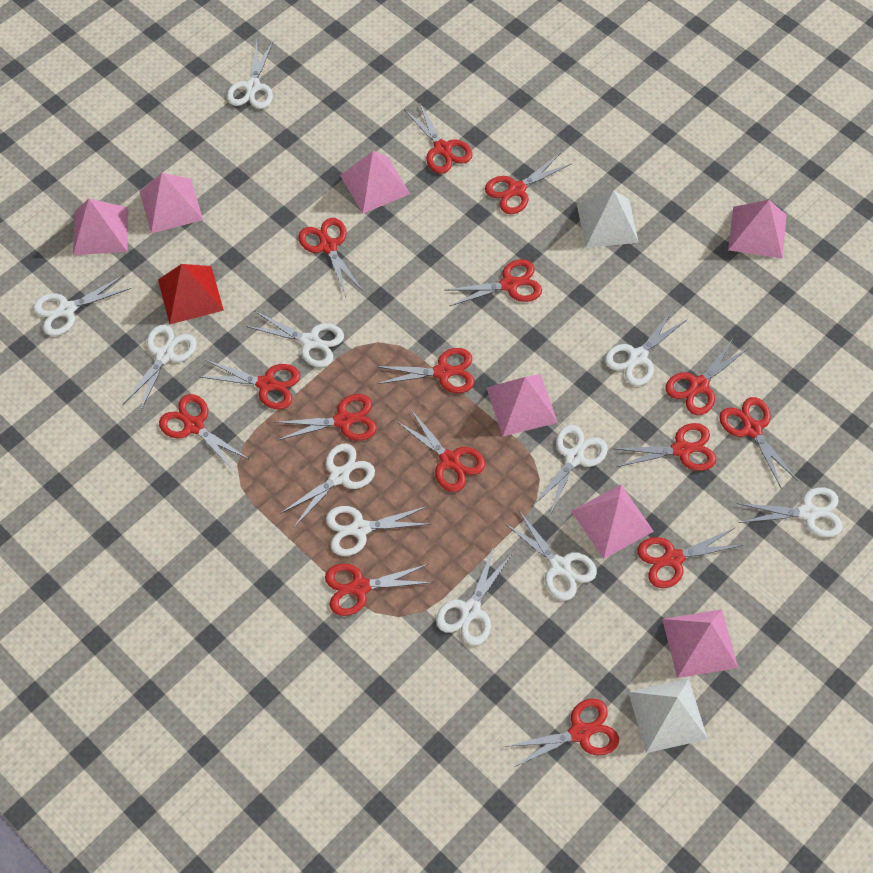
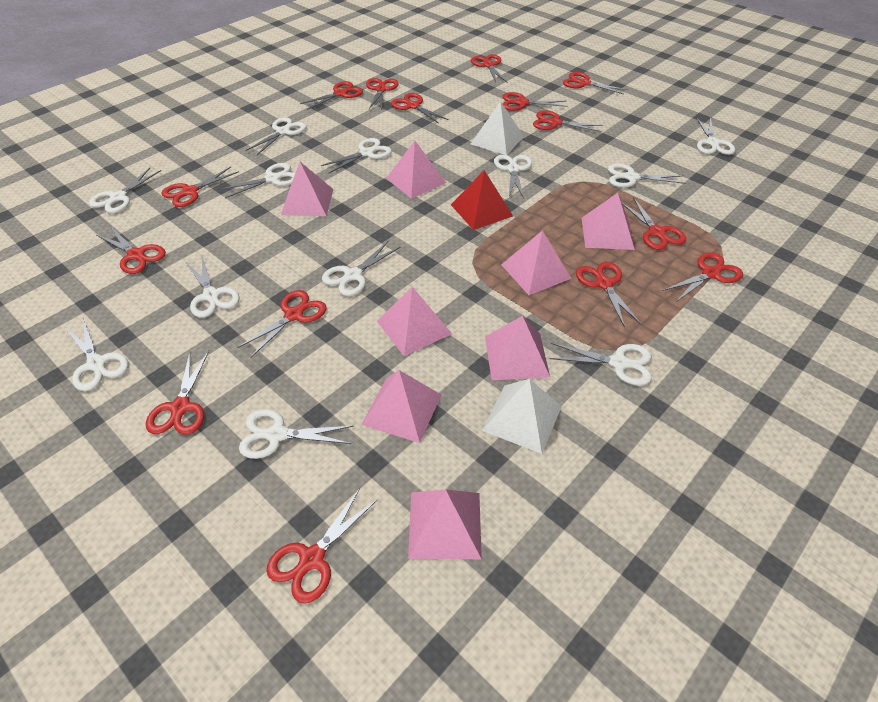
pink pyramid: [73,199,128,255] [140,173,203,233] [340,151,410,213] [486,374,558,436] [572,484,654,559] [662,609,738,678] [728,200,787,259] = 7 -> [281,162,333,216] [361,370,441,443] [377,287,452,356] [386,141,446,199] [408,490,482,559] [485,316,550,380] [501,230,572,295] [582,193,635,250] = 8
white scissors: [33,275,131,336] [123,325,197,412] [227,41,273,109] [246,311,344,367] [280,444,375,527] [326,506,430,556] [436,546,512,646] [503,509,597,601] [533,425,608,515] [605,309,688,386] [737,487,843,537] = 11 -> [65,319,129,391] [89,168,161,213] [186,257,240,318] [220,163,295,198] [239,409,354,459] [246,117,306,155] [321,138,392,173] [322,241,401,296] [494,155,532,198] [549,343,652,386] [608,164,686,188] [696,117,735,155] = 12

